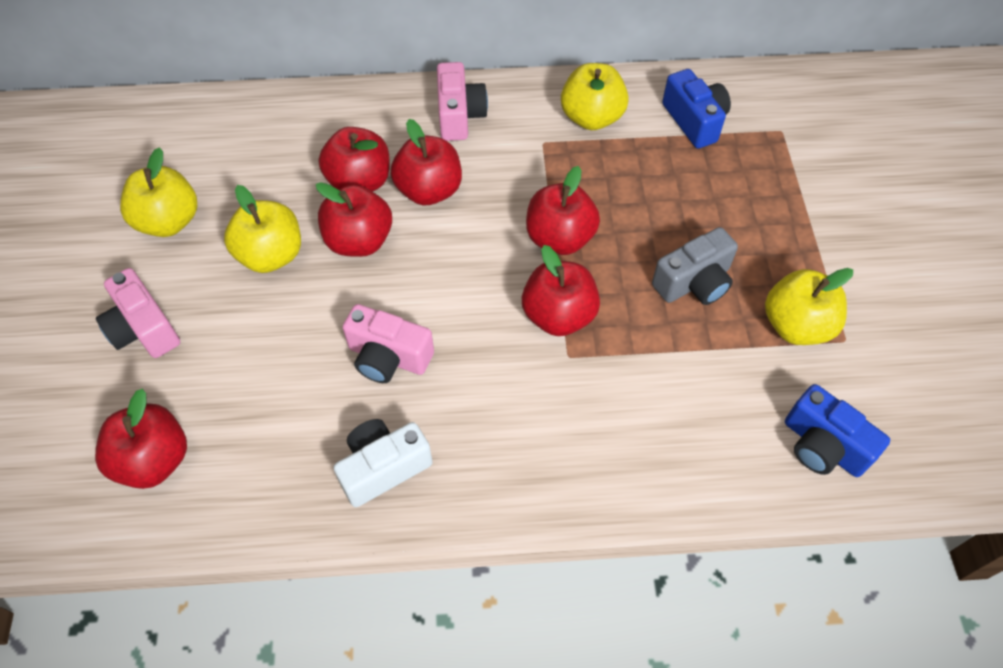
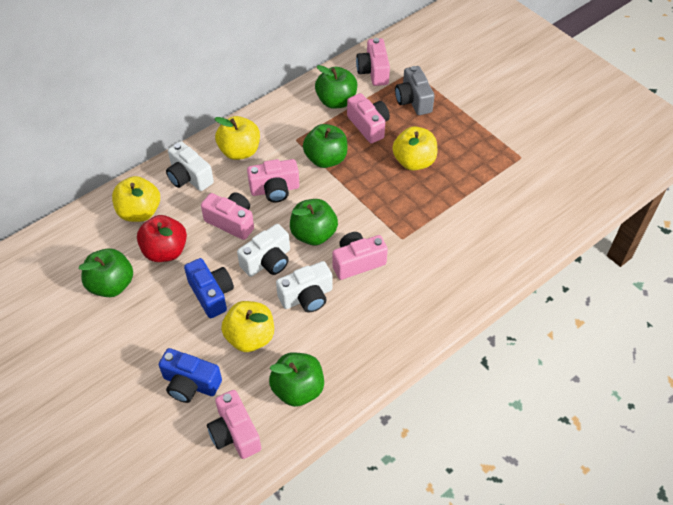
green apple: none = 0 -> [79,248,133,297] [269,353,324,407] [290,199,338,245] [303,124,348,168] [315,65,357,109] = 5
pink camera: [96,268,180,358] [343,304,434,383] [437,62,488,141] = 3 -> [201,192,254,240] [207,390,261,459] [247,159,299,203] [332,232,388,280] [347,93,390,143] [356,38,390,86] = 6
red apple: [95,389,187,489] [316,182,392,257] [319,127,390,192] [390,119,462,206] [522,245,600,336] [526,166,600,255] = 6 -> [137,215,187,262] = 1
white camera: [333,419,433,507] = 1 -> [166,141,214,191] [237,224,290,277] [276,261,333,312] = 3

